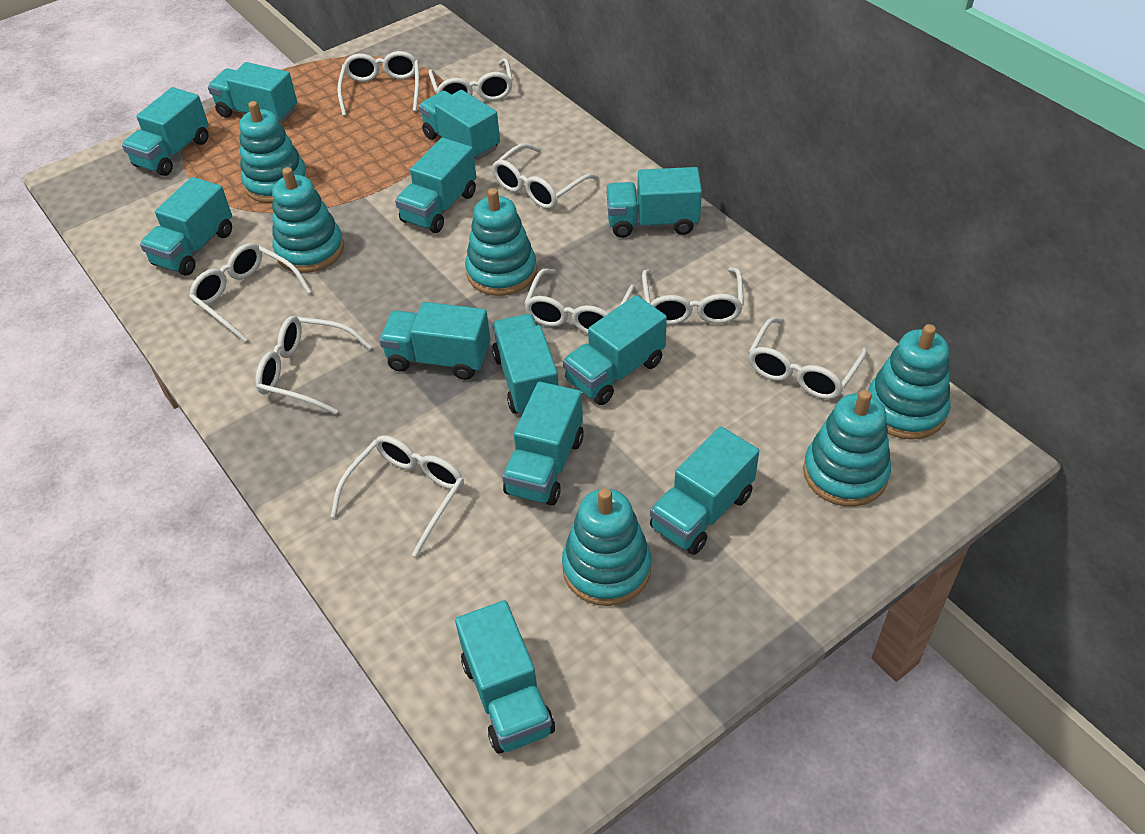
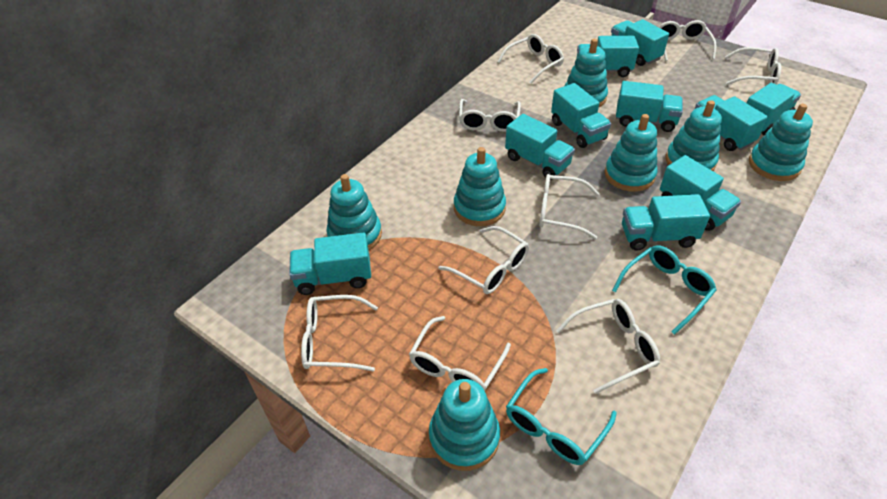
turquoise glasses: none = 0 -> [506,368,617,465] [612,245,716,335] = 2
turquoise stacking toy: [239,101,308,203] [272,167,344,273] [465,188,537,296] [562,488,651,606] [803,390,891,507] [868,324,951,440] = 6 -> [326,174,382,250] [429,379,500,471] [454,147,506,226] [565,39,608,107] [605,114,657,192] [665,100,722,171] [749,104,813,181] = 7
turquoise truck: [122,87,209,176] [140,177,232,276] [208,62,297,123] [379,302,491,380] [395,138,476,233] [419,90,500,160] [455,600,555,754] [492,314,559,414] [502,381,584,506] [563,295,667,405] [606,167,702,238] [650,426,759,555] = 12 -> [289,232,371,295] [505,114,575,180] [551,83,611,148] [577,36,639,77] [611,19,669,66] [616,81,683,132] [622,194,710,251] [660,155,741,231] [695,95,768,151] [747,83,801,136] = 10

